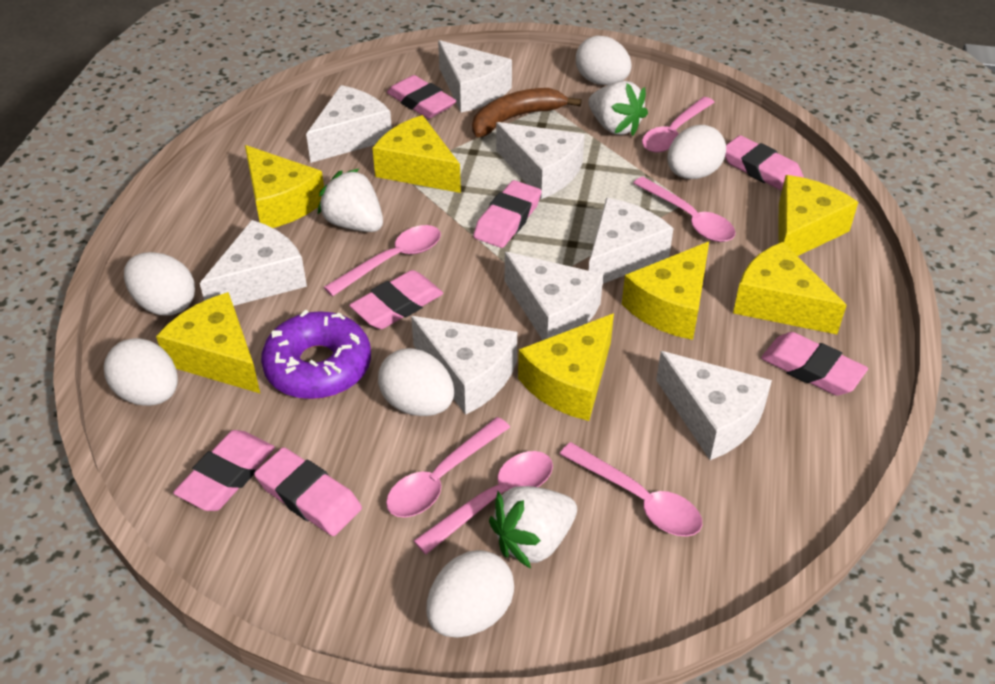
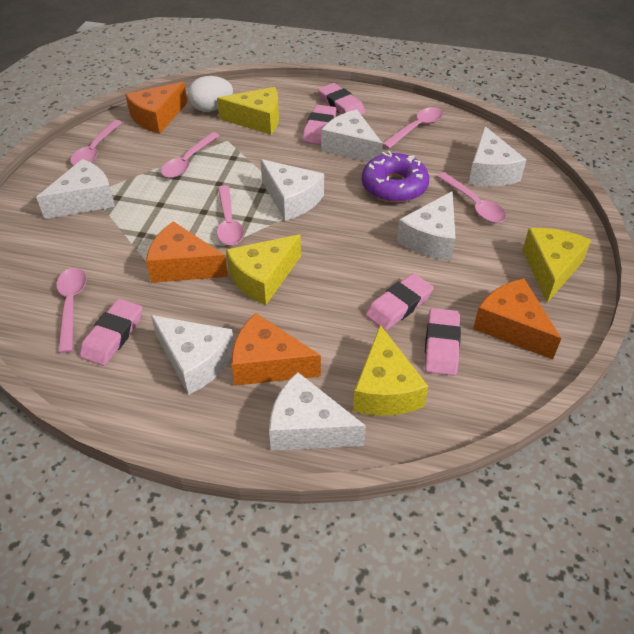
brown banana: [472,88,582,137] = 1 -> none = 0
orange cheese: none = 0 -> [125,82,187,134] [146,221,228,283] [231,313,321,386] [473,278,562,360] = 4
pink eraser: [173,430,275,511] [254,447,362,536] [349,270,443,329] [387,75,456,119] [473,180,542,248] [725,135,804,191] [761,332,868,396] = 7 -> [80,299,142,366] [302,104,337,145] [318,83,365,115] [365,273,434,331] [425,308,461,376] = 5
white cheese: [200,220,307,306] [306,85,392,163] [411,316,517,415] [438,40,512,113] [496,122,585,199] [505,252,603,340] [588,198,674,284] [656,351,772,460] = 8 -> [36,159,115,219] [151,315,234,395] [260,159,324,221] [269,372,366,451] [321,109,383,162] [397,191,456,261] [469,126,526,186] = 7
white egg: [104,338,178,406] [124,252,195,315] [378,348,454,416] [426,550,514,638] [576,36,632,85] [667,125,726,179] = 6 -> [188,76,233,112] = 1
white strawberry: [317,168,383,232] [489,486,577,569] [589,81,648,136] = 3 -> none = 0
yellow cheese: [156,292,260,393] [245,145,324,228] [372,115,461,193] [518,314,614,421] [622,242,709,340] [733,242,847,334] [778,175,858,256] = 7 -> [217,87,279,135] [226,235,301,305] [353,325,428,416] [522,228,591,303] = 4

